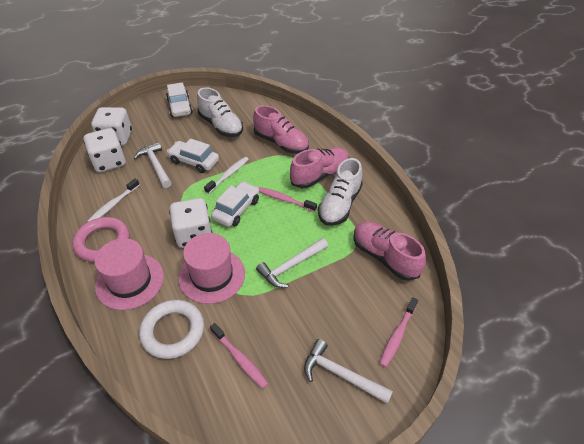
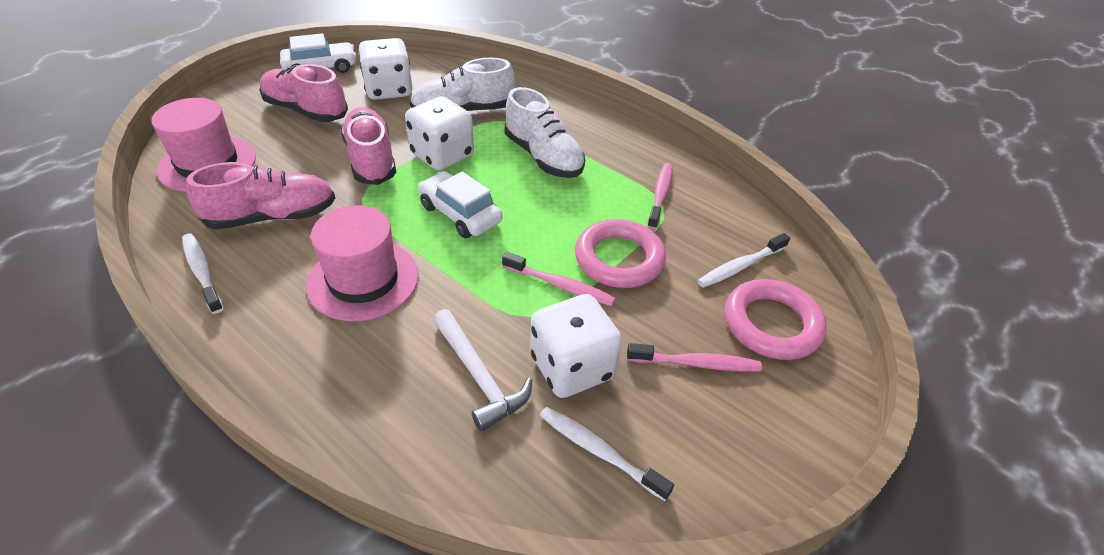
pink ring: [72,217,129,262] = 1 -> [575,219,666,288] [725,279,827,360] = 2
white car: [166,82,193,117] [167,139,219,173] [211,181,259,227] = 3 -> [280,33,356,73] [418,171,503,238] = 2
white hammer: [134,142,171,188] [256,238,328,288] [304,339,393,404] = 3 -> [433,309,532,432] = 1
white ring: [139,300,204,359] = 1 -> none = 0
white toothbrush: [87,178,140,222] [204,157,249,194] = 2 -> [182,234,223,314] [540,407,674,501] [697,233,790,288] = 3

